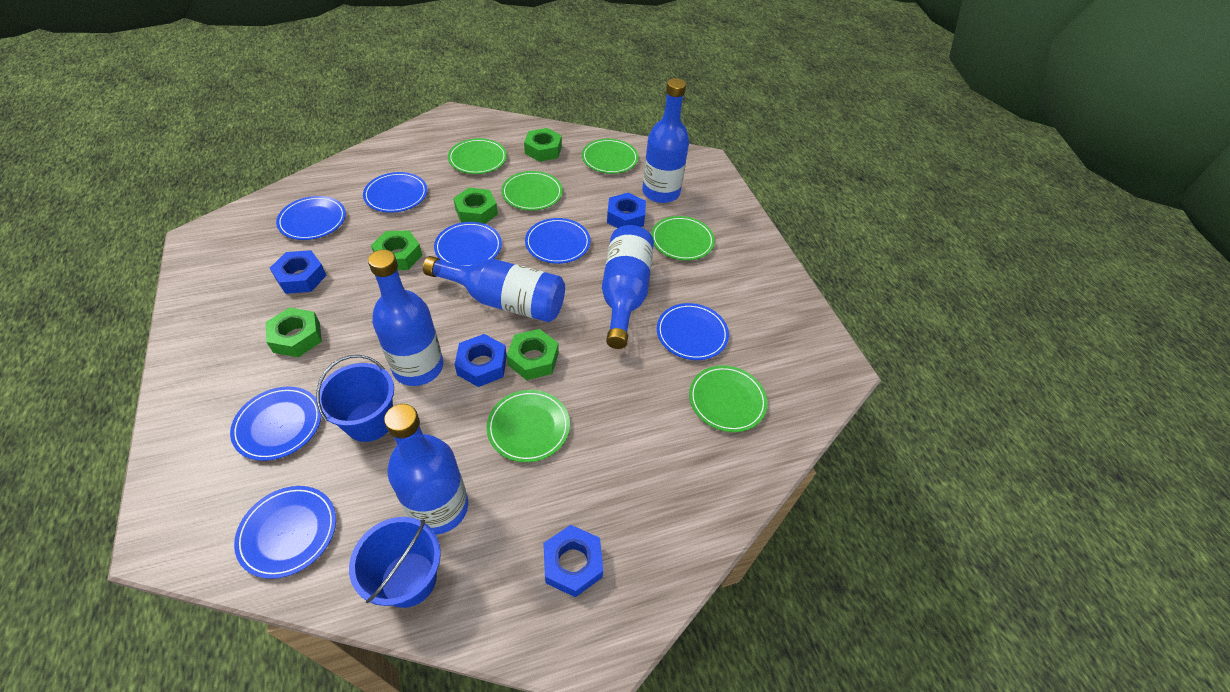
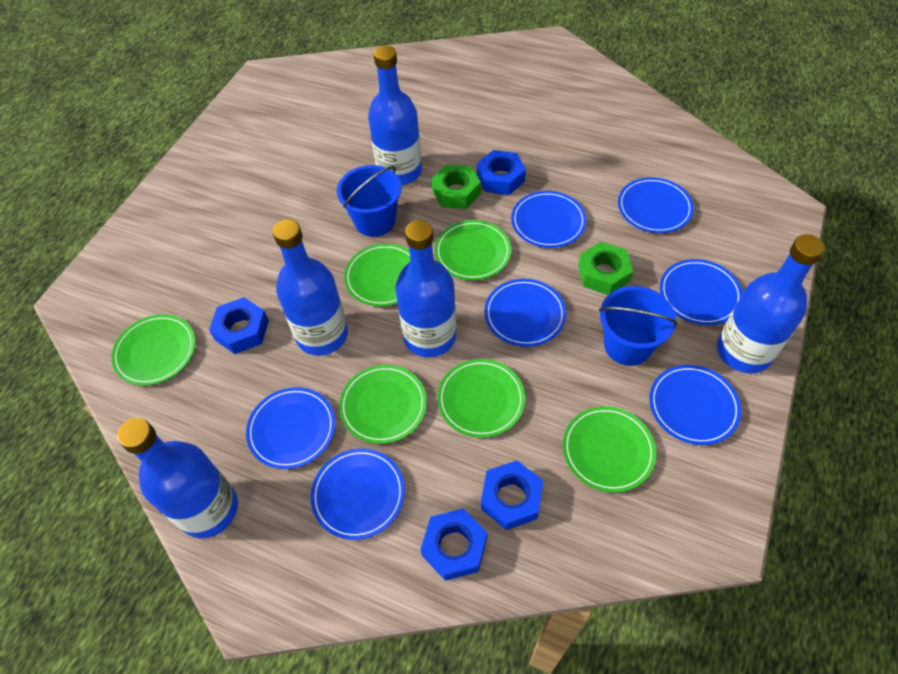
green nut: [266,307,322,357] [371,231,422,270] [453,188,498,224] [507,329,559,380] [524,128,562,162] = 5 -> [431,164,481,209] [578,242,633,295] = 2

